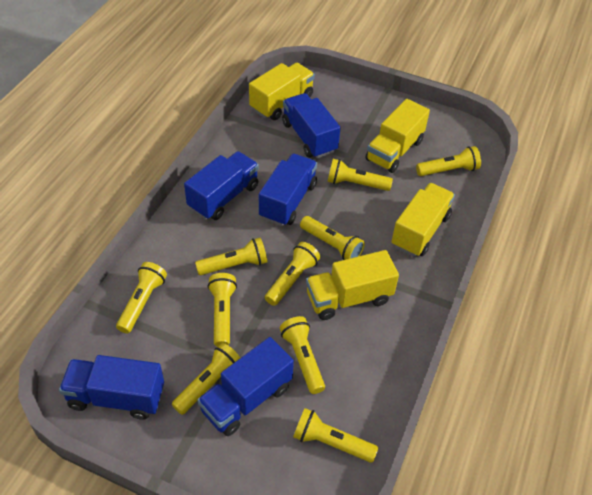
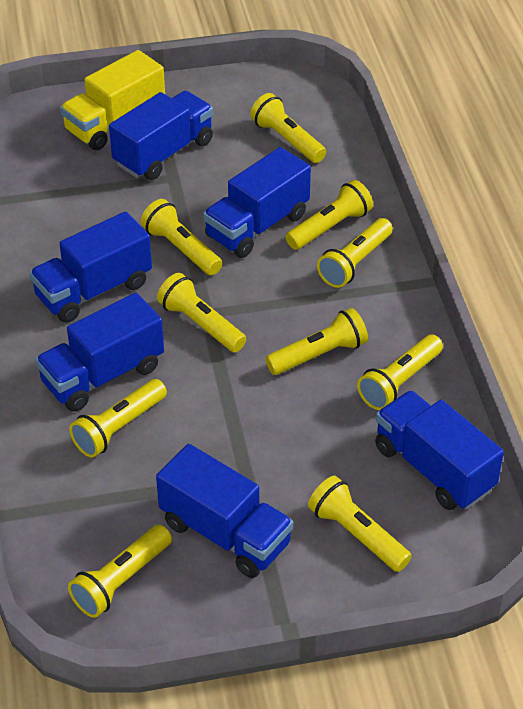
blue truck: [59,355,164,420] [184,151,259,220] [197,337,294,436] [259,154,317,226] [282,93,340,158] = 5 -> [29,212,152,323] [35,293,164,412] [109,91,213,180] [156,444,293,578] [203,147,311,258] [375,390,504,510] = 6
yellow truck: [249,63,315,120] [306,250,399,320] [365,99,430,173] [391,183,455,257] = 4 -> [60,50,165,150] = 1

